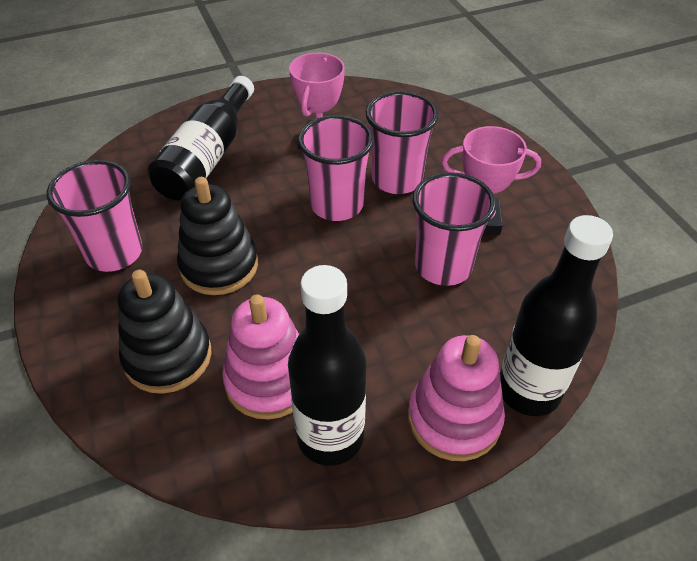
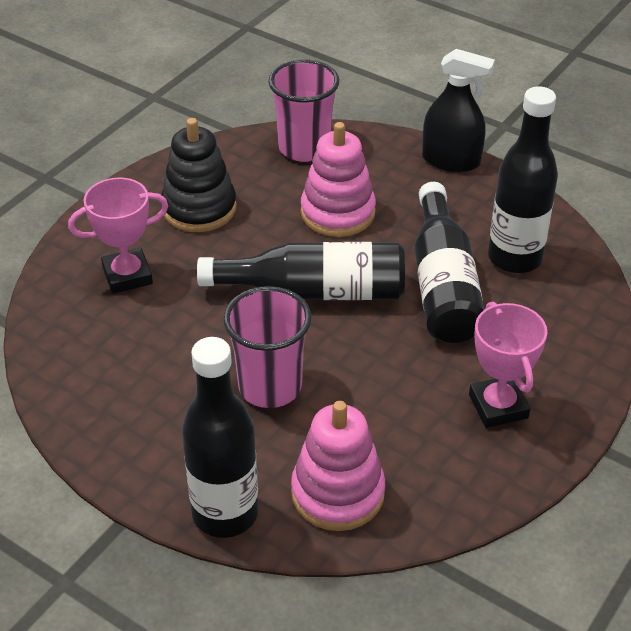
black bottle: [148,76,254,201] [288,265,367,466] [500,215,613,416] = 3 -> [182,337,259,538] [197,242,405,300] [414,182,484,343] [488,86,558,273] = 4
black spray bottle: none = 0 -> [422,49,495,172] = 1
black stacking toy: [118,270,212,394] [177,177,258,295] = 2 -> [161,118,237,232] = 1
pink cup: [47,160,143,272] [298,115,374,221] [366,91,439,194] [412,172,496,286] = 4 -> [224,286,312,408] [268,59,339,162] = 2

